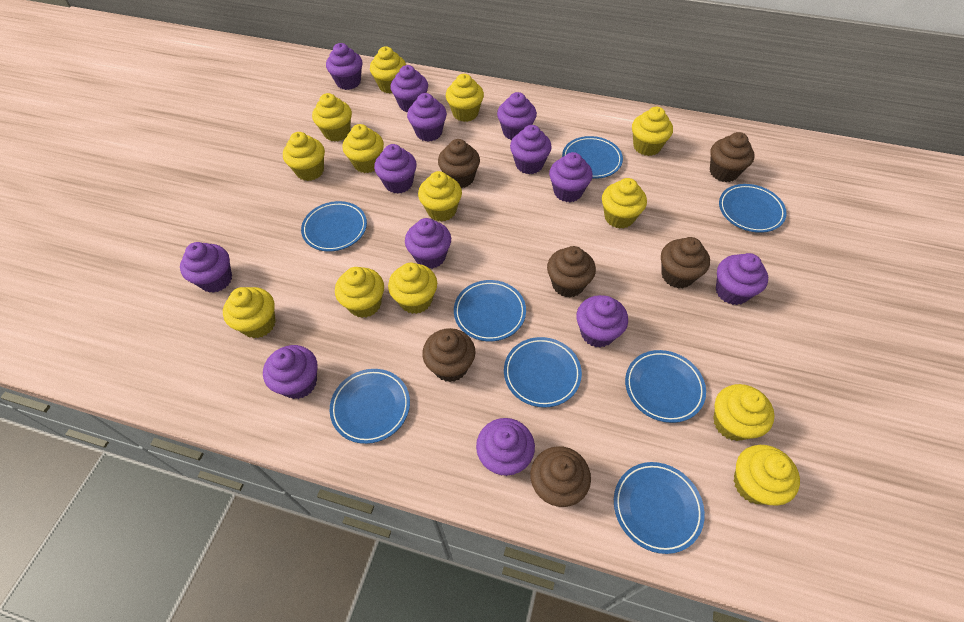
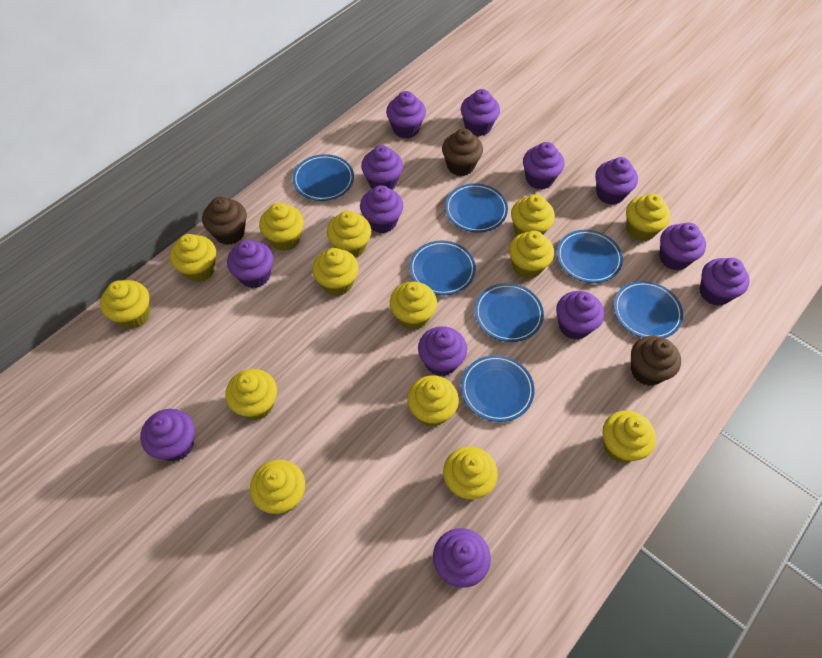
blue plate: [301,201,367,251] [330,369,410,444] [454,280,526,341] [504,337,582,407] [562,136,623,179] [614,462,705,554] [625,350,706,423] [719,184,787,233] = 8 -> [293,154,354,201] [409,241,476,295] [445,183,508,233] [461,355,535,422] [475,283,544,342] [557,230,623,283] [614,281,683,338] = 7
brown cupcake: [422,328,475,382] [438,139,480,188] [530,446,591,507] [547,246,596,297] [661,237,710,289] [710,132,755,182] = 6 -> [202,197,247,245] [442,129,483,176] [631,336,681,386] = 3
yellow cupcake: [223,287,276,338] [283,132,325,181] [312,93,352,142] [335,267,384,318] [343,124,384,173] [370,46,406,94] [388,263,437,314] [418,171,462,222] [446,74,484,122] [602,178,647,229] [632,107,673,156] [713,384,774,441] [734,445,800,506] = 13 -> [100,280,150,329] [170,234,216,282] [225,369,277,420] [250,460,305,514] [259,203,304,251] [312,248,359,296] [327,211,371,258] [390,282,437,330] [407,375,459,427] [443,446,498,500] [509,231,554,279] [511,194,555,235] [602,410,656,463] [626,194,671,241] = 14

